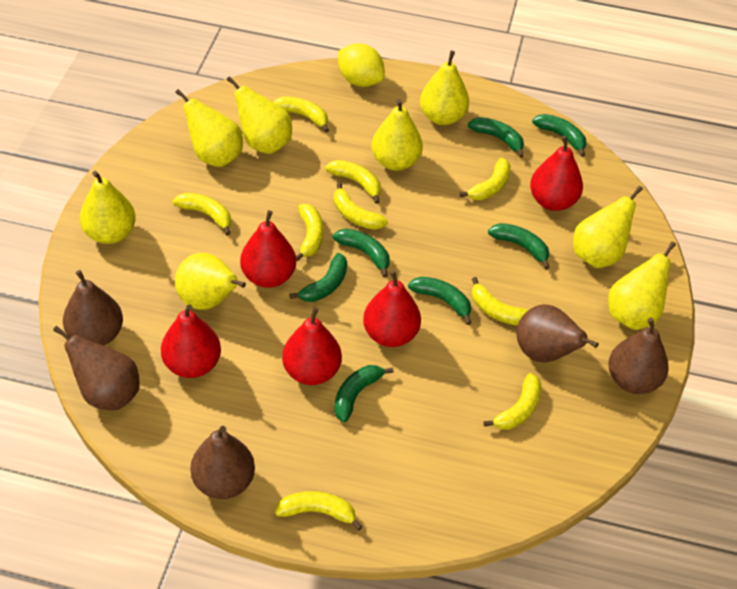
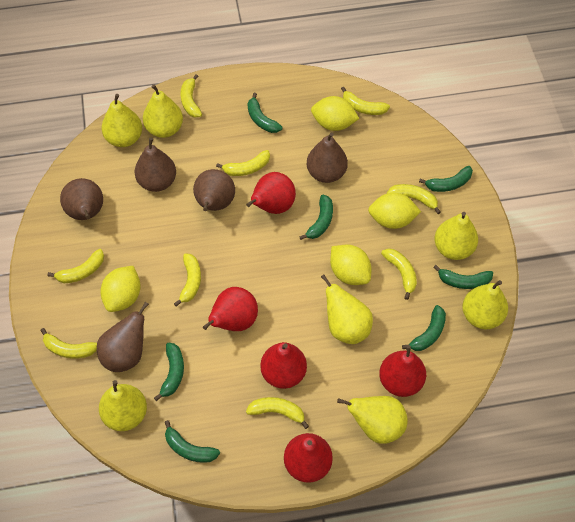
yellow lemon: [338,43,385,87] = 1 -> [100,266,141,312] [311,96,360,131] [330,244,371,285] [368,193,421,229] = 4
yellow pear: [80,171,136,244] [175,89,243,167] [175,253,246,310] [227,76,292,154] [372,99,423,171] [420,51,469,125] [573,186,643,268] [608,241,676,330] = 8 -> [99,380,147,431] [102,94,142,147] [143,85,183,138] [321,274,373,344] [337,396,408,444] [434,212,478,260] [462,280,508,329] = 7

